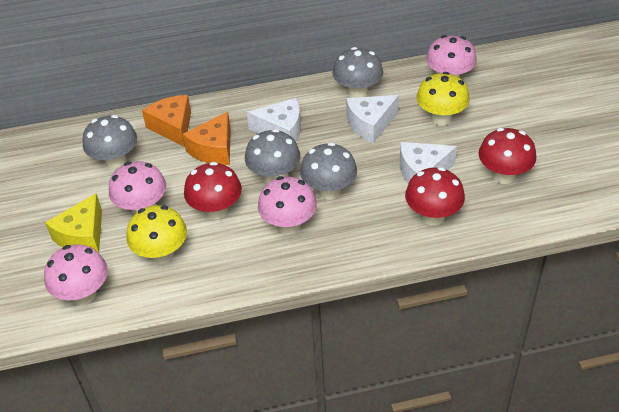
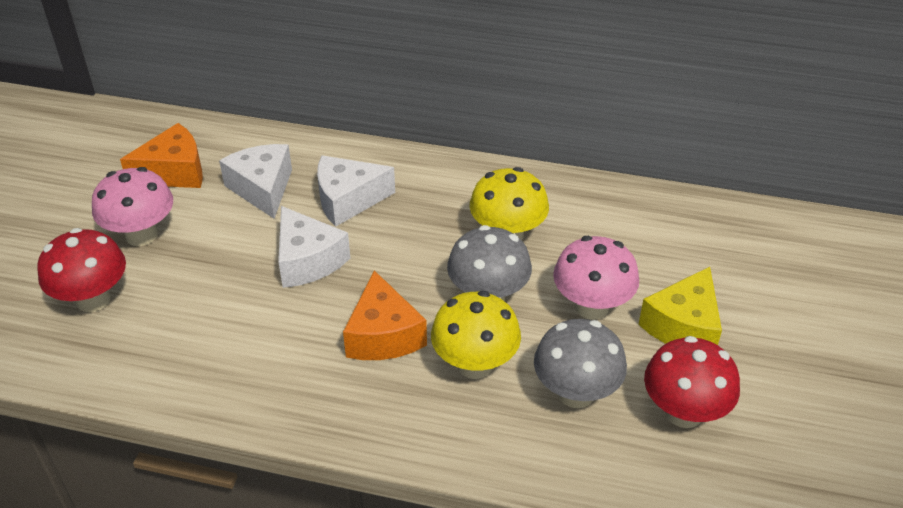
grey mushroom: [82,115,137,169] [245,129,300,184] [300,142,357,200] [332,47,383,98] = 4 -> [447,225,532,301] [534,319,627,408] = 2
pink mushroom: [44,245,108,305] [109,161,166,215] [258,176,317,234] [426,35,477,78] = 4 -> [92,167,173,246] [553,236,639,320] = 2
red mushroom: [184,162,242,220] [405,167,465,225] [478,128,536,184] = 3 -> [37,228,126,312] [644,336,740,428] = 2

